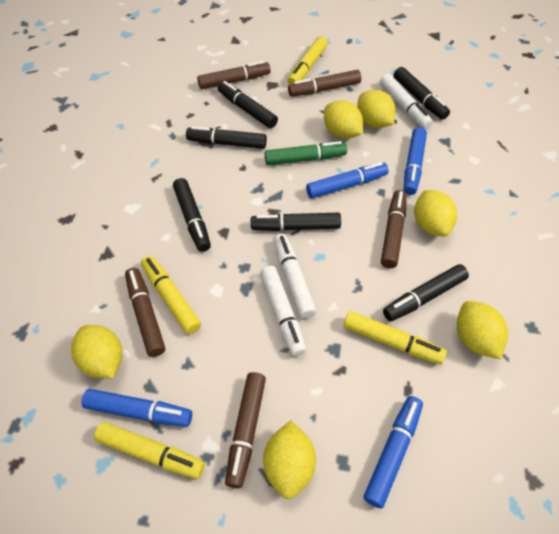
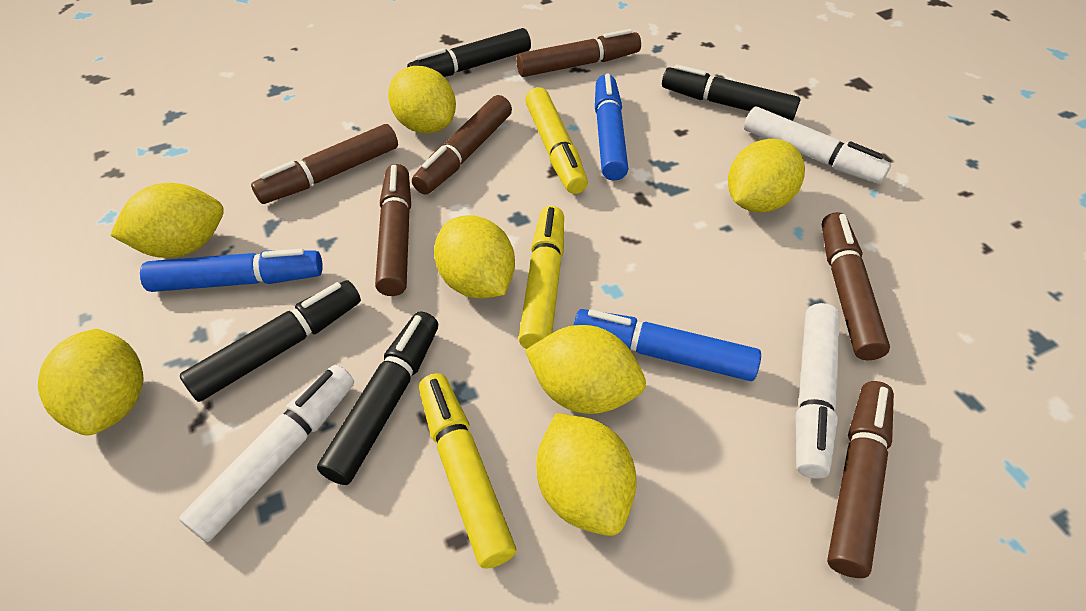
black marker: [173,178,211,252] [186,126,267,149] [218,81,278,128] [251,213,341,231] [383,264,469,321] [394,67,450,120] = 6 -> [180,280,361,402] [317,311,438,485] [407,28,531,77] [662,64,800,121] = 4
blue marker: [81,389,192,427] [306,162,388,198] [363,396,423,508] [404,127,427,195] = 4 -> [140,249,323,292] [573,309,761,381] [595,74,629,181] = 3
brown marker: [125,268,165,357] [197,61,271,89] [225,372,266,488] [288,70,361,96] [381,190,407,268] = 5 -> [251,124,398,204] [375,164,411,296] [412,95,512,195] [516,29,641,77] [822,212,890,360] [827,381,894,578] = 6
green marker: [265,141,347,165] = 1 -> none = 0
yellow lemon: [71,325,122,378] [263,421,316,499] [324,100,363,139] [357,90,396,128] [414,190,457,236] [457,301,508,359] = 6 -> [38,329,144,435] [110,183,224,258] [388,66,456,134] [434,215,515,299] [525,325,646,414] [536,413,637,536] [728,139,805,213] = 7
yellow marker: [94,422,205,479] [141,256,201,334] [288,36,328,85] [344,311,447,364] = 4 -> [419,373,516,569] [518,206,564,349] [525,87,588,194] = 3

